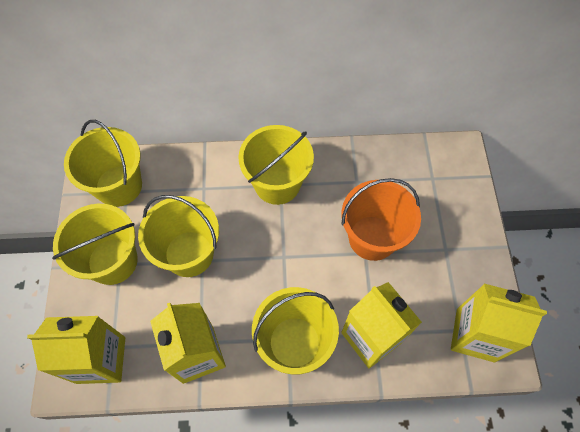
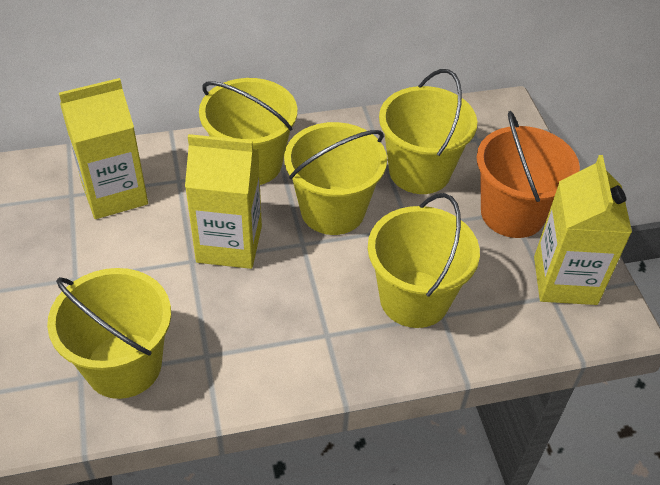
yellow carton: [27,316,125,384] [150,303,226,384] [341,282,422,368] [451,284,547,362] = 4 -> [59,78,148,219] [185,134,262,269] [534,155,632,305] = 3

